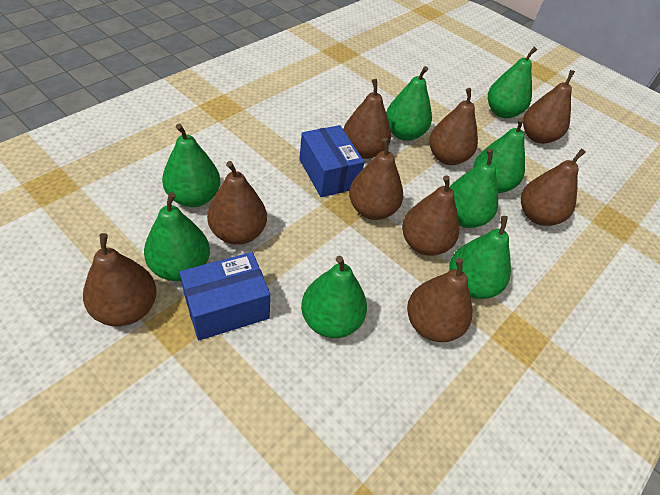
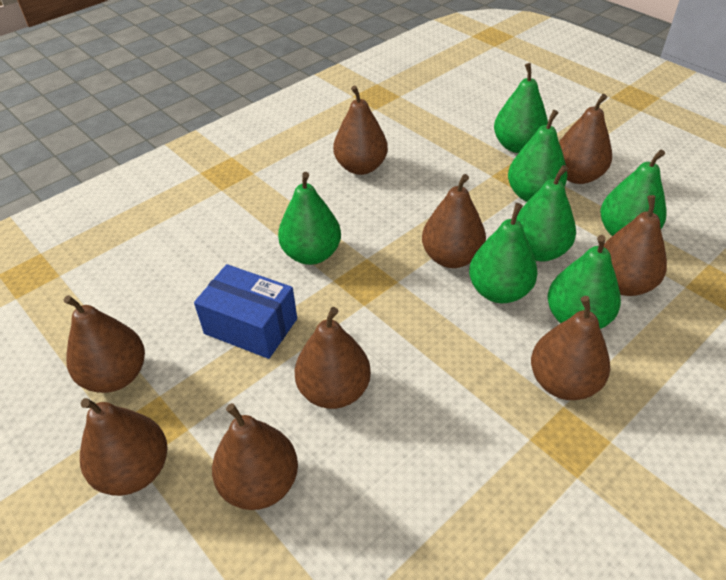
blue box: [180,252,270,340] [300,125,364,197] = 2 -> [194,264,297,359] = 1
green pear: [144,192,210,281] [162,123,220,207] [301,256,367,338] [386,66,432,141] [449,148,498,228] [449,216,511,299] [474,118,525,193] [488,47,537,118] = 8 -> [278,172,341,265] [469,203,538,303] [494,63,548,153] [508,110,568,202] [516,165,576,261] [547,235,621,329] [600,149,666,236] = 7

